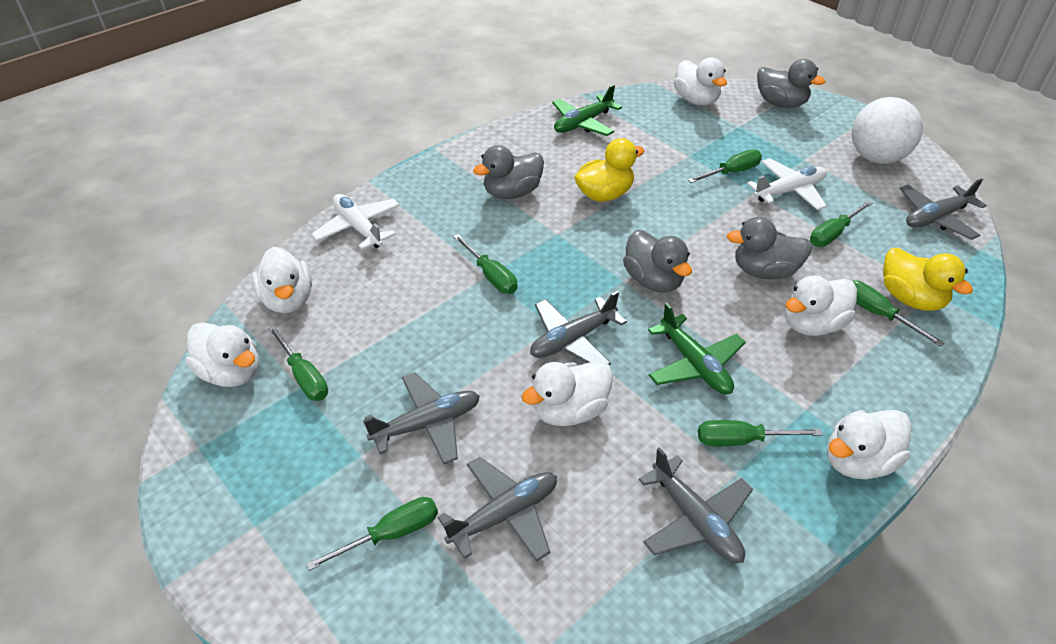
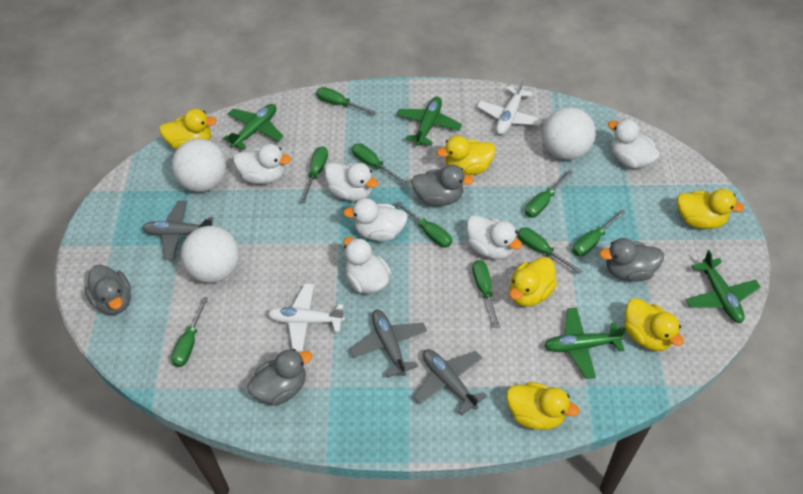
green plane: [552,85,622,136] [648,303,746,395] = 2 -> [223,104,284,150] [396,97,462,146] [545,307,627,379] [686,250,761,323] = 4
green screwdriver: [268,326,328,401] [306,497,438,571] [453,234,518,294] [688,149,762,183] [698,420,823,446] [810,200,873,247] [853,280,944,347] = 7 -> [171,297,208,367] [300,146,328,203] [316,87,376,115] [352,143,406,185] [395,201,452,248] [472,260,500,328] [517,227,582,274] [525,170,573,218] [572,209,626,256] = 9
grey plane: [363,372,480,465] [438,457,557,562] [530,291,627,365] [639,447,753,563] [900,178,987,240] = 5 -> [142,201,213,260] [350,310,427,378] [413,349,487,415] = 3
white ball: [852,97,923,164] = 1 -> [172,139,226,192] [181,226,239,283] [542,107,596,160] = 3
yellow duck: [575,138,644,202] [883,248,973,311] = 2 -> [159,109,217,149] [437,136,496,175] [506,382,579,430] [509,257,557,307] [624,298,684,351] [677,189,745,229] = 6

